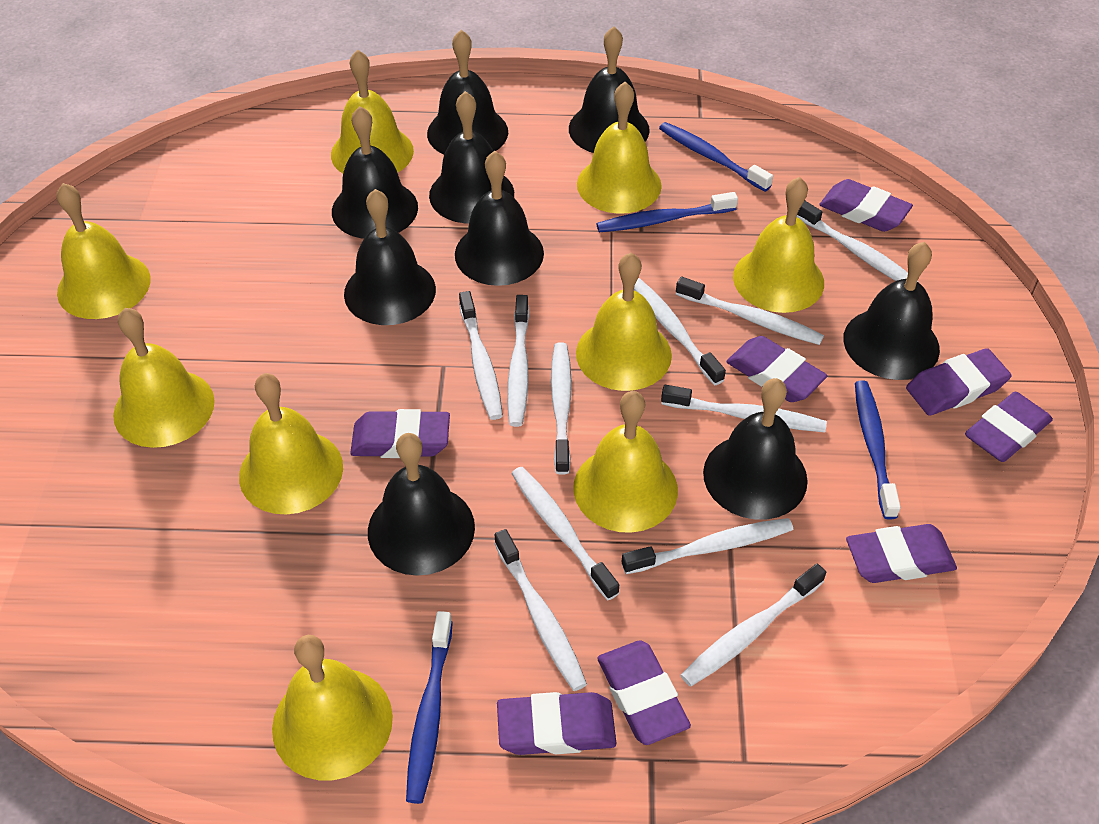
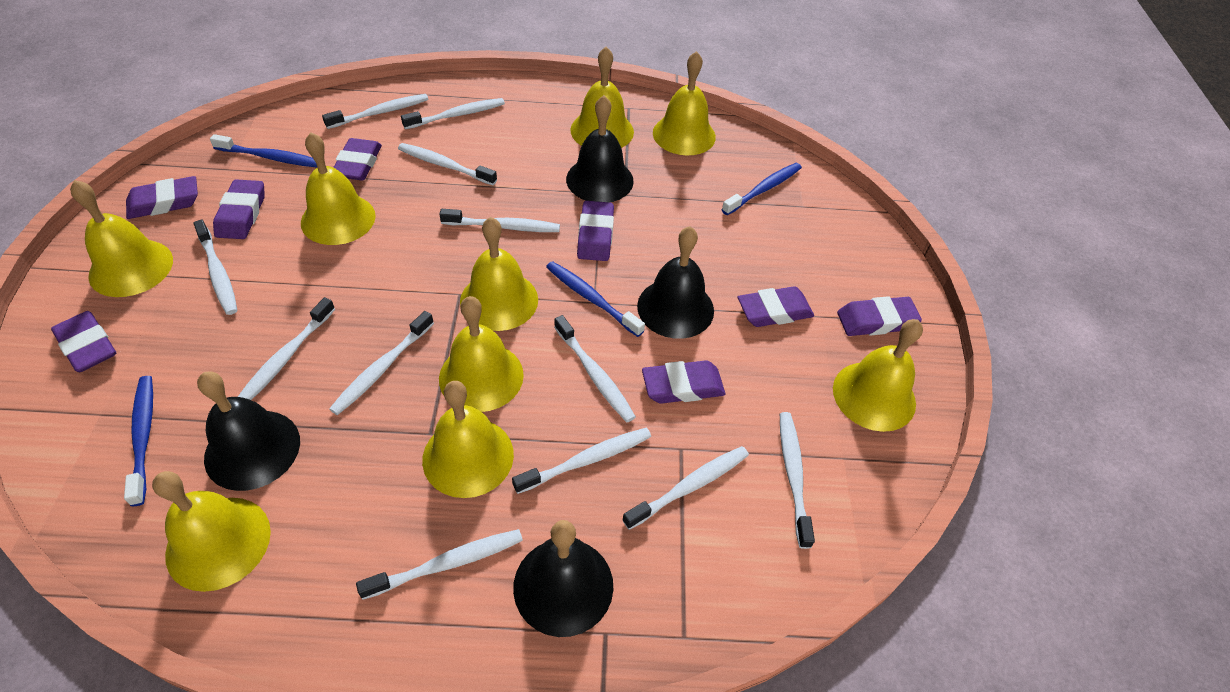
black bell: [332,106,418,239] [344,189,436,325] [368,433,475,576] [427,30,508,154] [429,91,514,223] [455,151,544,286] [569,26,650,153] [703,378,808,520] [843,242,940,380] = 9 -> [197,372,300,491] [513,520,613,637] [566,95,634,202] [637,226,714,339] = 4
white toothbrush: [459,291,503,420] [494,529,587,691] [507,295,529,427] [511,467,619,600] [551,342,572,475] [622,518,793,574] [634,278,726,385] [661,385,827,432] [676,277,824,345] [681,564,826,687] [797,201,919,283] = 11 -> [193,219,237,315] [238,297,335,400] [322,94,428,129] [329,311,434,415] [356,529,523,600] [398,143,497,185] [401,98,505,129] [439,209,560,232] [512,427,651,494] [554,315,636,422] [622,446,749,530] [780,412,815,549] = 12

